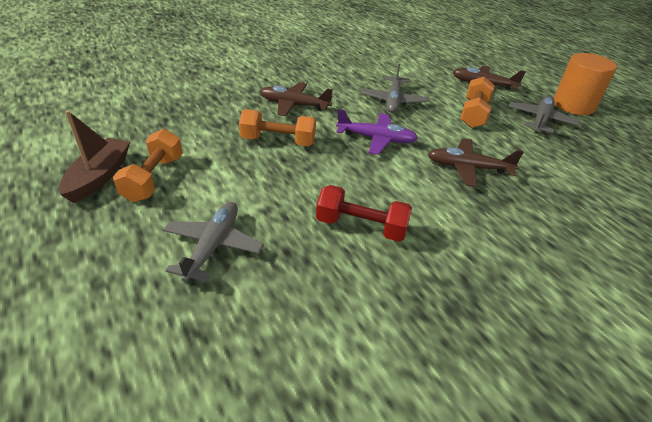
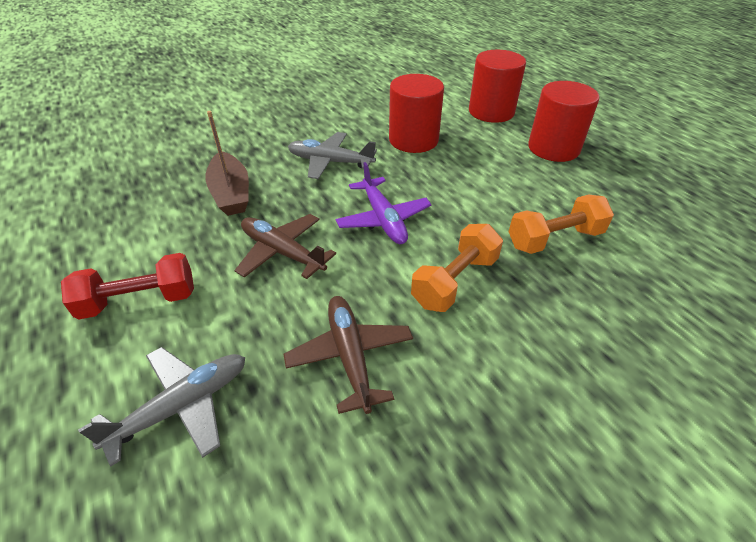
brown plane: [260,82,333,116] [428,138,523,187] [453,66,526,90] = 3 -> [234,214,336,279] [284,296,413,414] = 2
grey plane: [163,202,264,282] [361,64,428,113] [509,96,580,133] = 3 -> [78,347,245,467] [288,132,377,179] = 2
orange cylinder: [554,53,617,115] = 1 -> none = 0
orange dumbbell: [113,129,183,202] [239,109,316,146] [460,76,495,128] = 3 -> [411,224,503,312] [509,195,614,254] = 2
red cylinder: none = 0 -> [389,74,444,153] [469,50,526,123] [528,81,599,162] = 3

